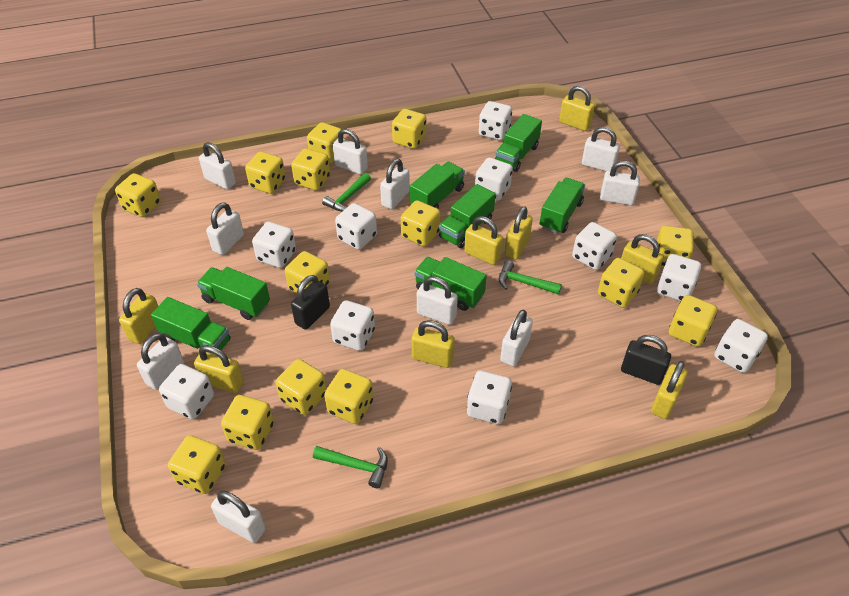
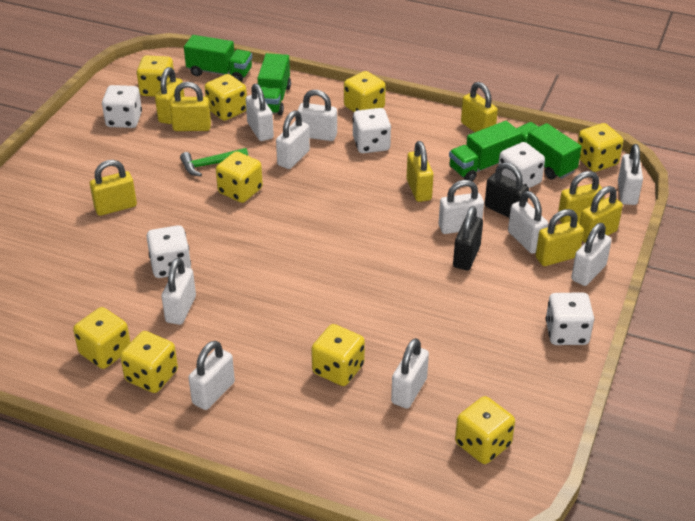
green hammer: [313,446,388,488] [322,173,371,212] [499,260,562,295] = 3 -> [180,148,248,176] = 1
green truck: [151,297,230,354] [197,267,270,320] [410,162,465,209] [414,257,487,311] [439,184,495,248] [495,114,542,172] [540,178,585,234] = 7 -> [184,35,252,82] [257,53,291,115] [449,121,522,181] [516,122,582,179] = 4
white dice: [159,364,214,419] [252,222,296,268] [330,300,375,351] [335,203,377,250] [467,371,512,424] [475,157,513,201] [479,101,512,140] [572,222,617,270] [657,254,701,301] [714,319,768,373] = 10 -> [102,85,142,128] [146,225,191,278] [353,108,391,153] [498,142,545,188] [546,293,594,345] = 5
yellow dice: [115,173,161,217] [168,435,226,494] [221,395,274,450] [245,152,286,194] [276,359,327,415] [285,251,330,293] [291,148,330,191] [307,122,344,163] [324,369,374,424] [392,109,426,149] [401,200,441,247] [598,258,645,308] [657,226,694,267] [669,295,717,347] = 14 -> [73,307,131,369] [120,331,178,393] [137,55,174,97] [205,74,247,121] [216,152,263,203] [311,324,365,386] [344,71,386,112] [455,396,515,464] [577,123,623,172] = 9

